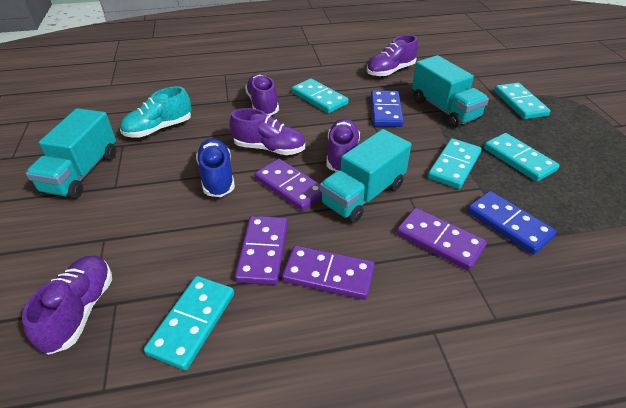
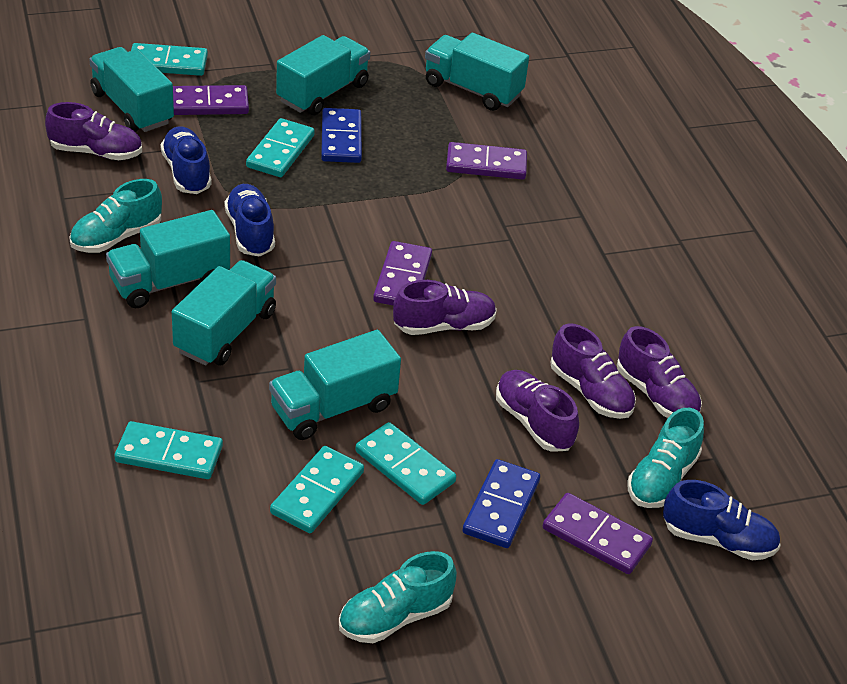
blue shoe: [196,139,235,197] = 1 -> [160,126,212,194] [224,184,275,257] [663,480,781,560] = 3
turquoise shoe: [120,86,192,138] = 1 -> [69,179,162,253] [339,551,457,643] [627,408,704,508] = 3
turquoise truck: [26,108,116,199] [320,129,411,223] [412,55,489,128] = 3 -> [89,47,174,132] [106,210,230,308] [172,260,276,365] [269,330,401,440] [276,35,370,115] [425,33,529,111] = 6

